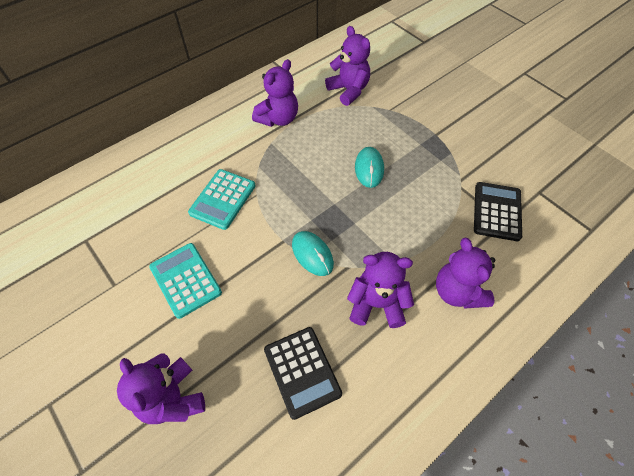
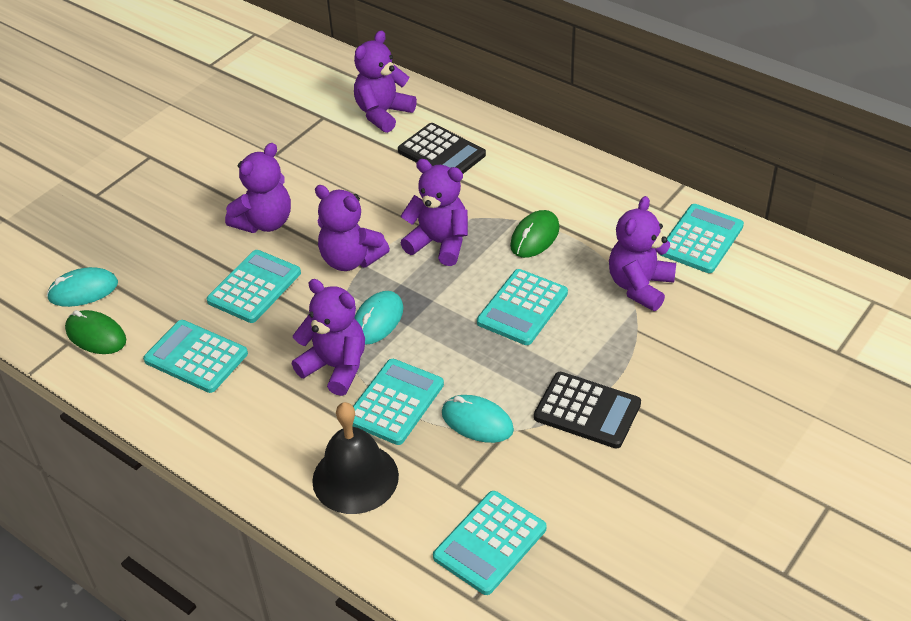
black bell: none = 0 -> [312,402,399,514] = 1
green mouse: none = 0 -> [65,310,126,354] [510,210,560,258] = 2
purple teddy bear: [117,353,205,424] [252,59,298,127] [325,26,370,106] [347,252,414,328] [436,238,495,309] = 5 -> [225,143,291,233] [292,279,365,396] [315,185,390,271] [354,30,417,133] [401,159,468,266] [609,196,676,311] = 6
turquoise calculator: [149,243,222,319] [188,169,255,230] = 2 -> [143,320,248,393] [207,250,301,323] [353,359,444,445] [433,491,546,595] [477,269,568,345] [660,204,744,273] = 6
turquoise mouse: [292,231,334,276] [355,147,384,188] = 2 -> [47,267,118,307] [355,291,403,345] [442,395,514,443] = 3

